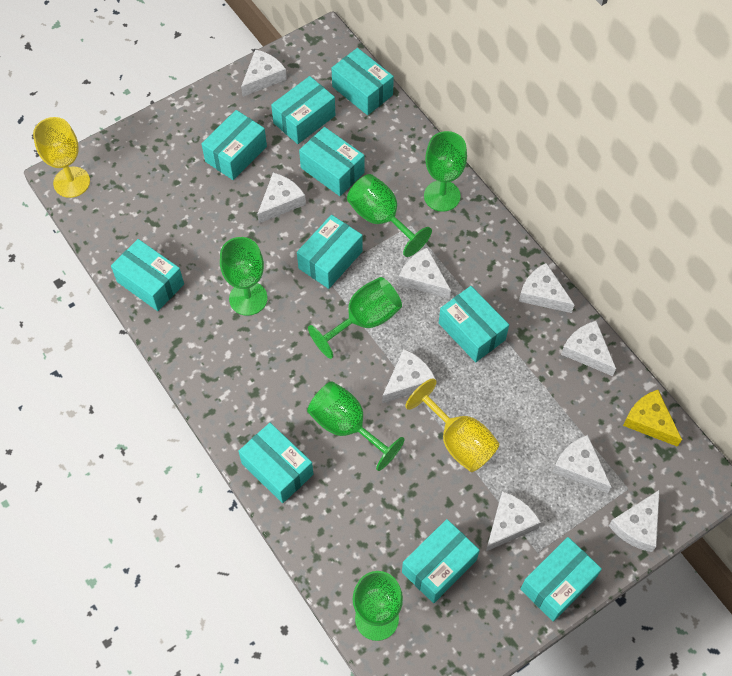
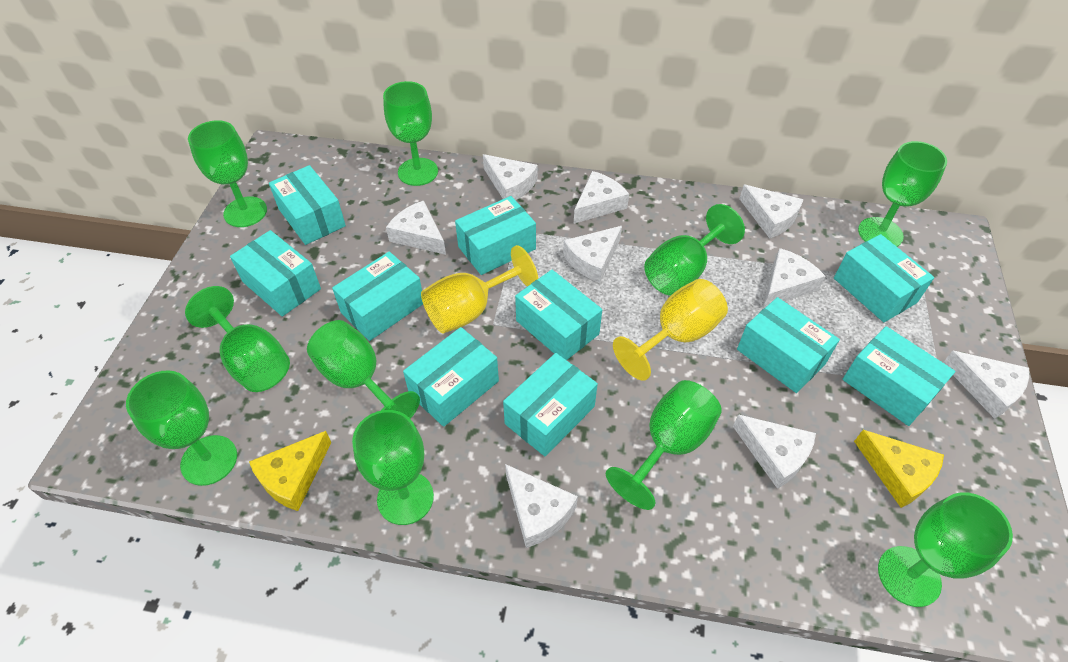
green goblet: [220,237,267,316] [307,381,405,471] [308,277,402,359] [347,174,432,257] [353,571,403,641] [424,131,467,212] = 6 -> [126,370,237,486] [185,286,290,392] [188,120,267,227] [307,320,420,419] [352,410,434,525] [383,81,438,186] [606,380,722,510] [644,204,745,295] [858,141,947,247] [878,492,1013,607] = 10
yellow cheese: [623,390,682,447] = 1 -> [249,431,331,511] [854,430,944,508] = 2

